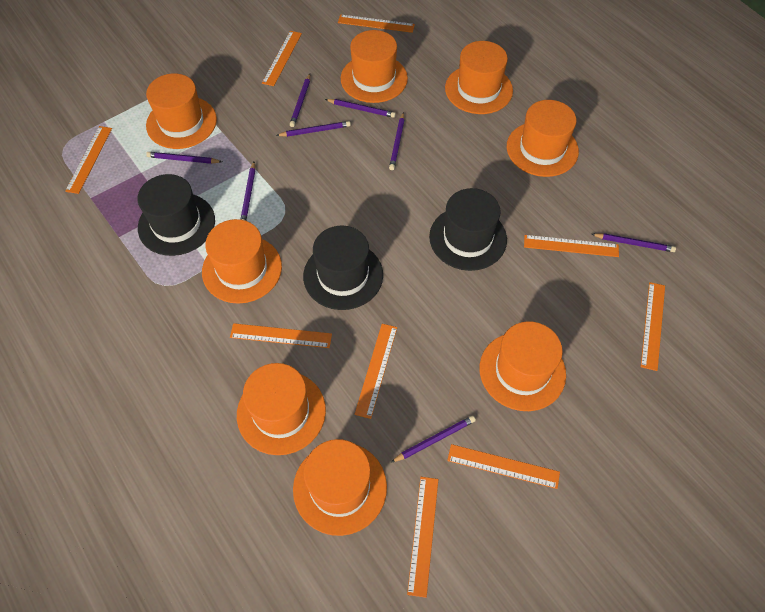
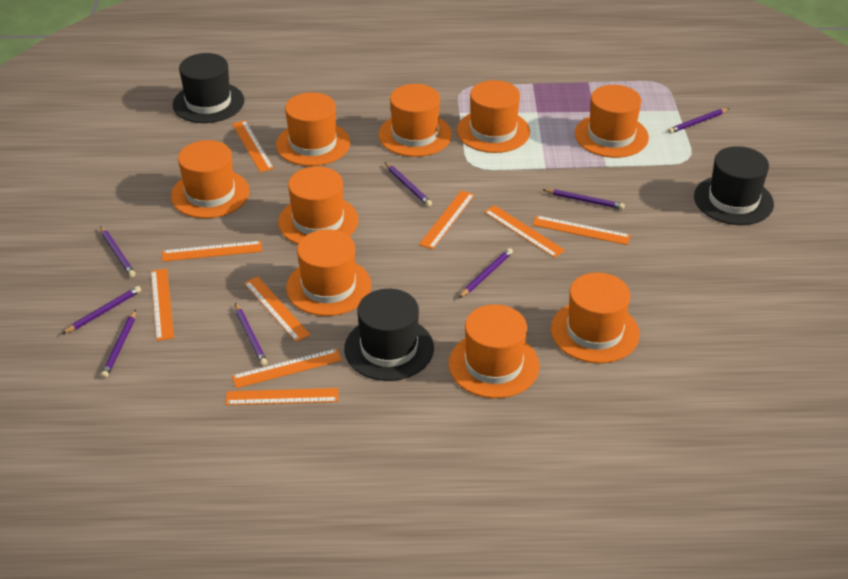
orange hat: [146,73,217,149] [202,219,282,304] [237,363,326,455] [293,439,387,536] [341,30,408,103] [445,41,513,114] [479,321,566,411] [507,100,579,177] = 8 -> [171,140,250,218] [276,92,350,166] [278,166,358,244] [286,229,371,316] [378,84,452,157] [449,304,540,398] [457,80,530,153] [551,272,640,363] [575,85,649,158] = 9

